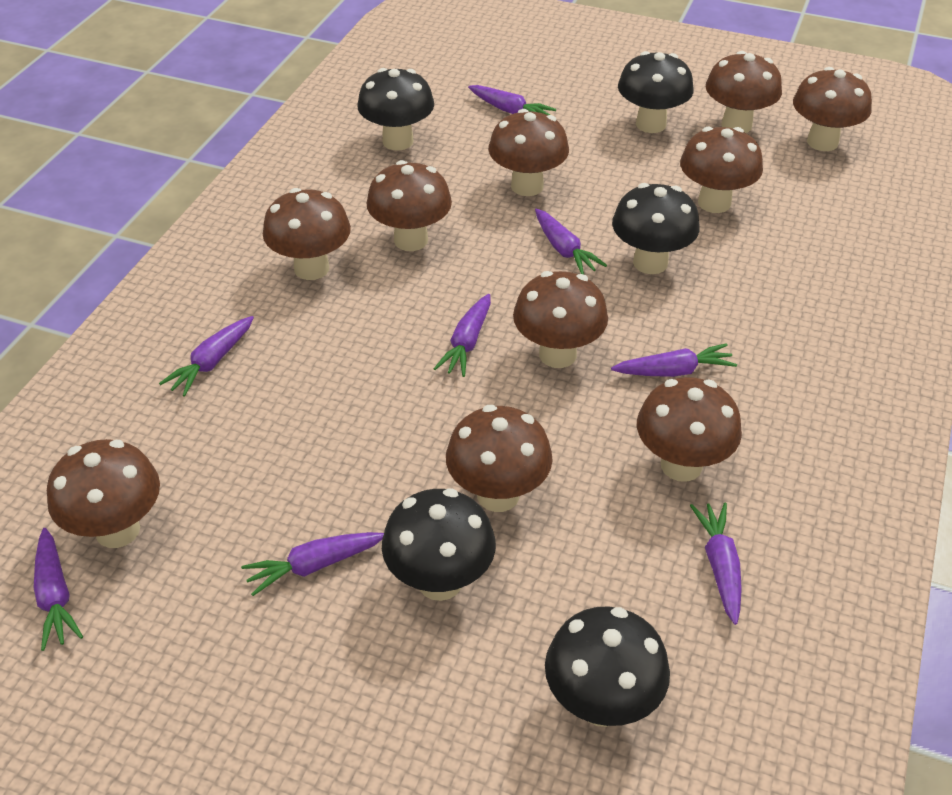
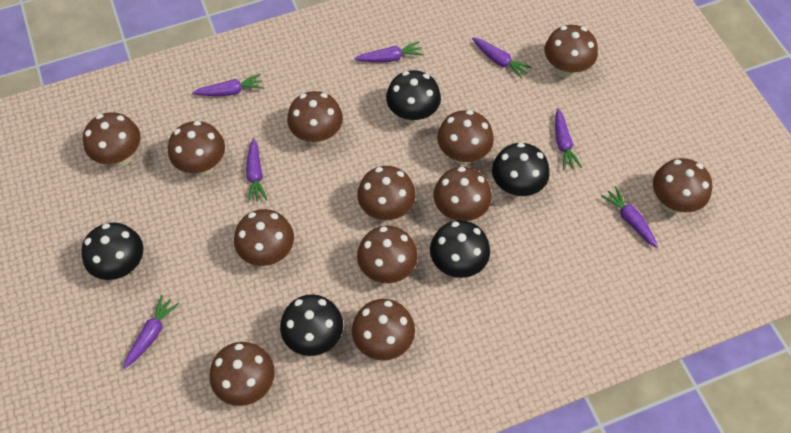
brown mushroom: [47,439,160,548] [263,188,351,280] [367,160,452,251] [446,405,553,512] [489,109,569,196] [513,271,608,368] [637,377,742,482] [680,126,763,213] [706,51,782,133] [793,67,872,151] = 10 -> [83,112,141,167] [168,121,225,176] [210,342,275,406] [234,209,294,266] [287,91,343,145] [352,299,415,361] [357,166,416,221] [357,226,418,283] [433,167,492,221] [437,110,494,165] [544,25,598,78] [653,158,712,213] = 12
purple carrot: [33,528,83,651] [159,316,254,396] [241,532,384,596] [433,294,491,377] [468,85,556,115] [535,209,607,274] [611,343,737,377] [690,503,742,625] = 8 -> [123,295,179,368] [192,74,264,96] [246,138,267,203] [354,41,424,62] [472,38,532,79] [555,108,582,170] [601,186,658,248] = 7

